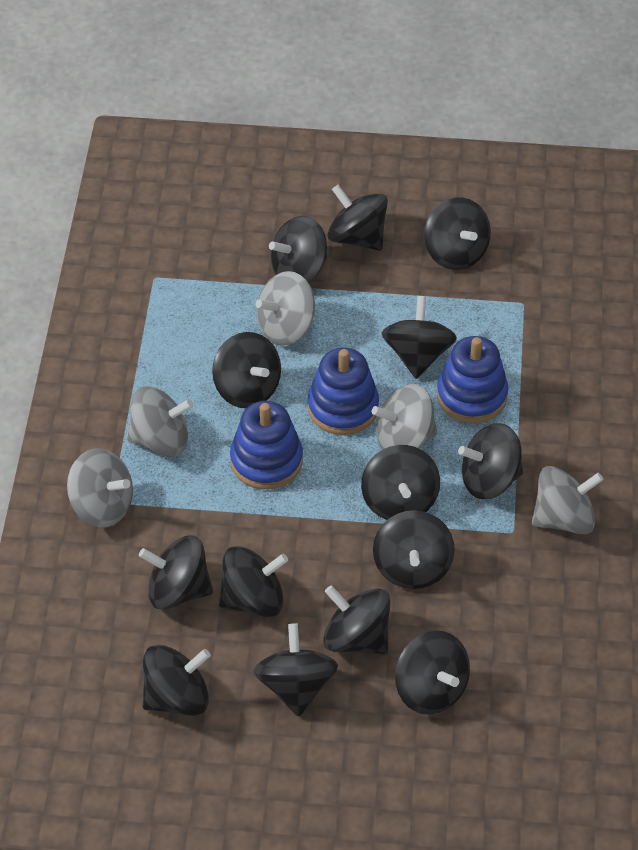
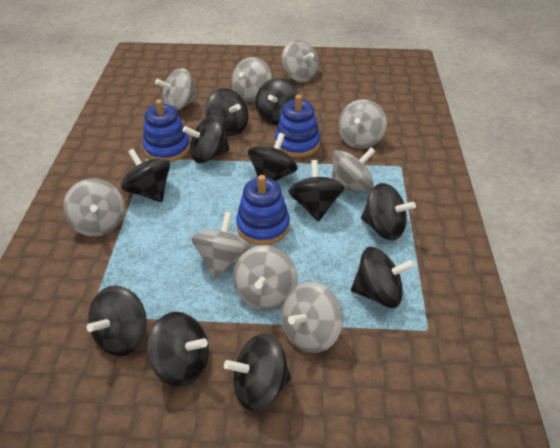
black spinning top: [139,535,213,610] [143,645,211,716] [212,332,281,408] [219,546,288,617] [253,623,338,717] [269,215,327,283] [323,585,390,654] [328,185,388,251] [361,445,440,520] [373,510,455,589] [382,296,457,379] [395,631,470,714] [424,197,491,270] [458,423,523,499] = 14 -> [87,285,147,356] [121,149,170,202] [147,312,209,387] [183,115,230,163] [205,88,248,136] [224,334,291,412] [248,133,298,181] [255,78,300,125] [288,160,344,222] [351,247,415,308] [361,183,416,240] = 11
grey spinning top: [67,448,133,528] [127,386,193,457] [256,271,315,346] [372,384,437,450] [532,466,603,534] = 5 -> [63,178,125,237] [155,68,197,111] [191,212,252,279] [231,57,272,102] [233,245,298,311] [281,282,343,353] [282,40,319,82] [332,147,376,192] [338,99,387,149] = 9

